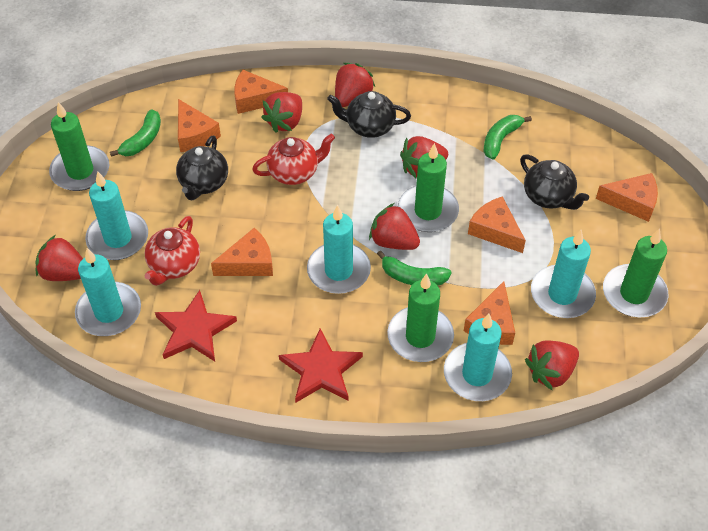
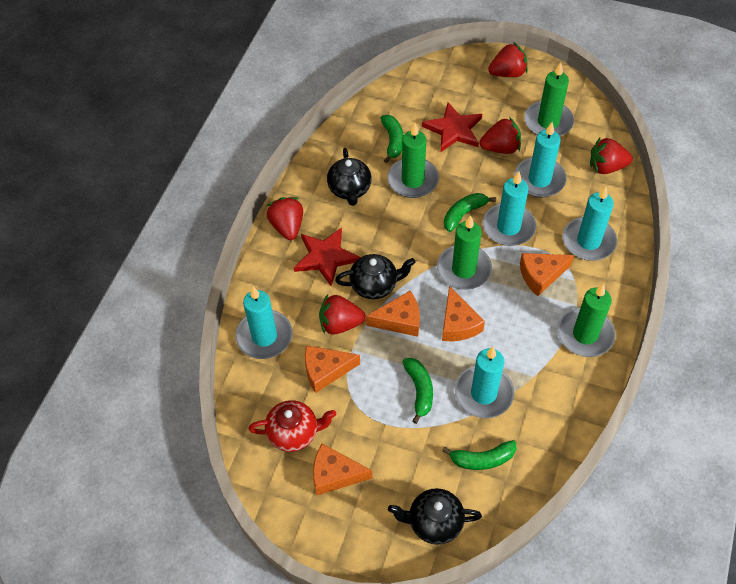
green banana: [110,109,161,157] [377,250,452,286] [483,115,532,160] = 3 -> [381,115,403,163] [403,358,433,424] [442,440,516,470] [444,193,496,232] = 4
orange cheese: [178,99,221,152] [211,228,273,276] [234,70,288,114] [464,281,515,345] [468,196,526,253] [596,173,658,222] = 6 -> [305,345,360,393] [313,444,372,495] [366,291,420,337] [442,286,485,341] [520,253,574,296] = 5
red strawberry: [35,235,83,281] [261,92,302,133] [335,63,375,107] [369,203,420,250] [400,136,448,178] [525,340,579,390] = 6 -> [267,197,303,240] [319,294,366,335] [480,117,521,154] [488,42,528,77] [590,138,633,174] = 5
red teapot: [144,216,200,286] [252,134,335,185] = 2 -> [249,400,336,452] = 1

